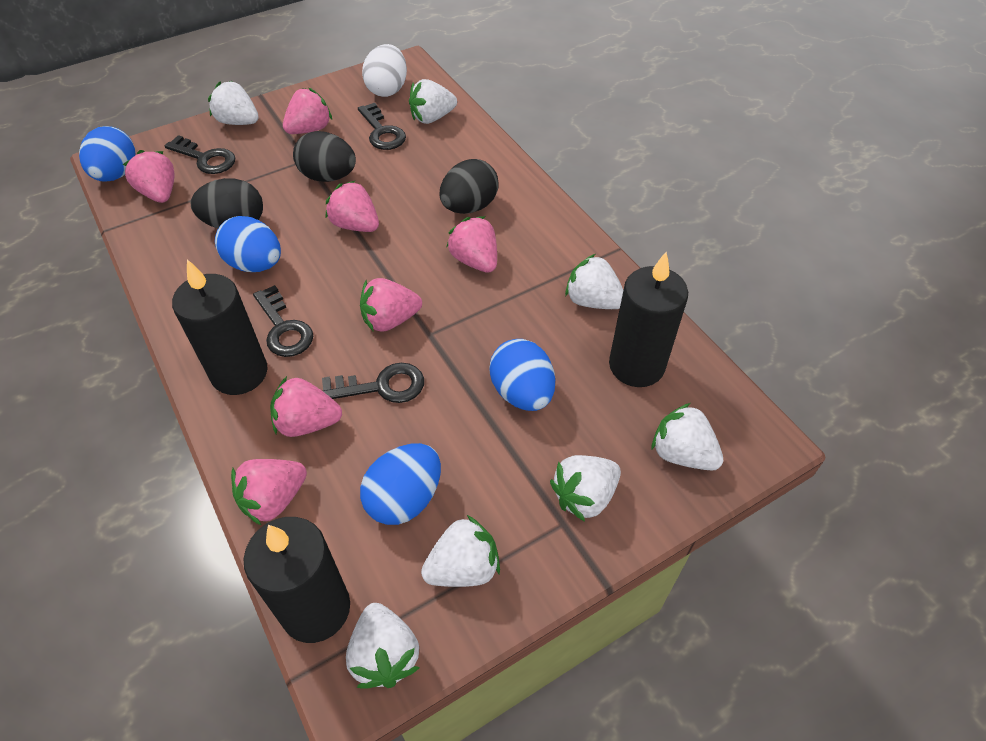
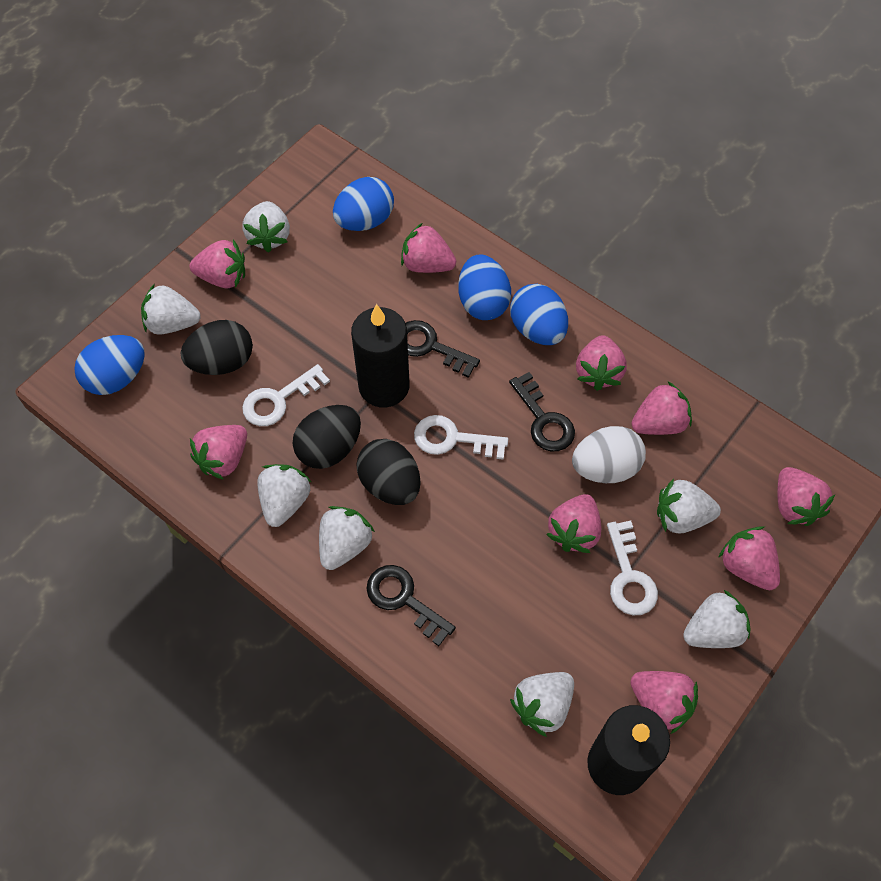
black candle: [172,259,268,395] [244,517,350,643] [609,252,688,387] = 3 -> [351,304,410,407] [587,705,670,795] = 2
black key: [165,135,235,174] [253,285,313,357] [322,363,424,403] [358,103,406,150] = 4 -> [367,565,456,646] [405,320,480,378] [509,372,575,451] = 3
pink strawberry: [123,150,174,203] [231,459,307,526] [270,376,342,437] [283,88,332,134] [325,180,379,232] [360,278,422,332] [446,216,497,273] = 7 -> [189,240,245,288] [190,425,247,480] [401,223,456,273] [546,494,602,553] [576,335,627,391] [630,671,698,734] [632,382,692,435] [718,526,780,590] [777,467,835,526] = 9
white key: none = 0 -> [242,364,330,426] [414,415,508,460] [607,521,658,615] = 3

